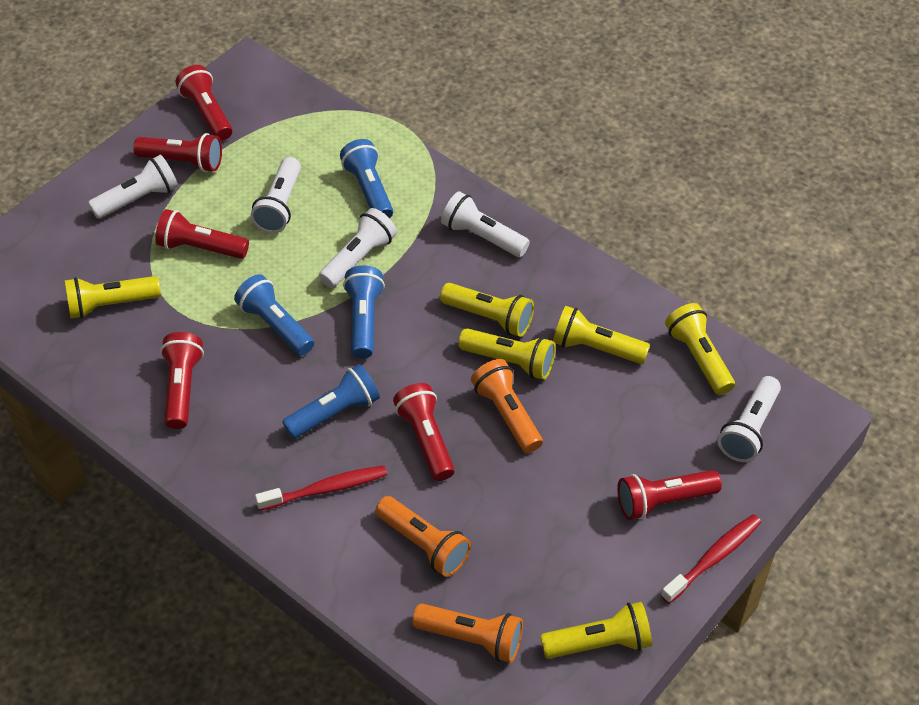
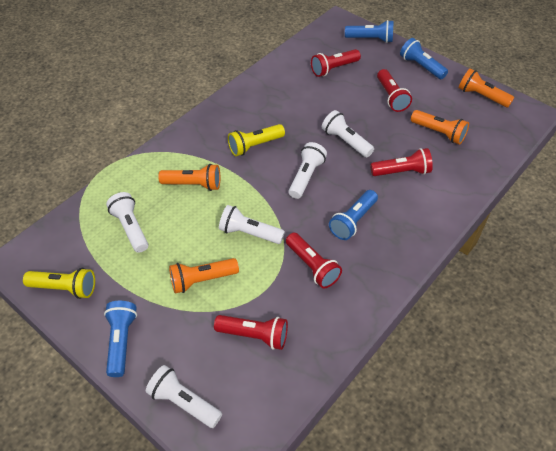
orange flashlight: [375,496,471,577] [412,604,523,663] [471,359,543,453] = 3 -> [158,164,220,191] [169,258,239,294] [411,110,469,145] [459,68,514,108] = 4
red flashlight: [133,133,222,172] [155,209,249,259] [160,332,204,429] [176,65,232,141] [393,383,455,481] [617,470,722,520] = 6 -> [214,315,288,350] [286,233,342,288] [311,49,361,77] [370,148,433,176] [377,69,412,112] = 5
red toothbrush: [255,465,387,511] [661,514,761,604] = 2 -> none = 0
yellow flashlight: [64,276,161,319] [440,283,534,337] [458,328,556,380] [540,602,652,659] [553,306,650,364] [665,303,735,395] = 6 -> [23,268,95,299] [228,124,285,156] = 2

